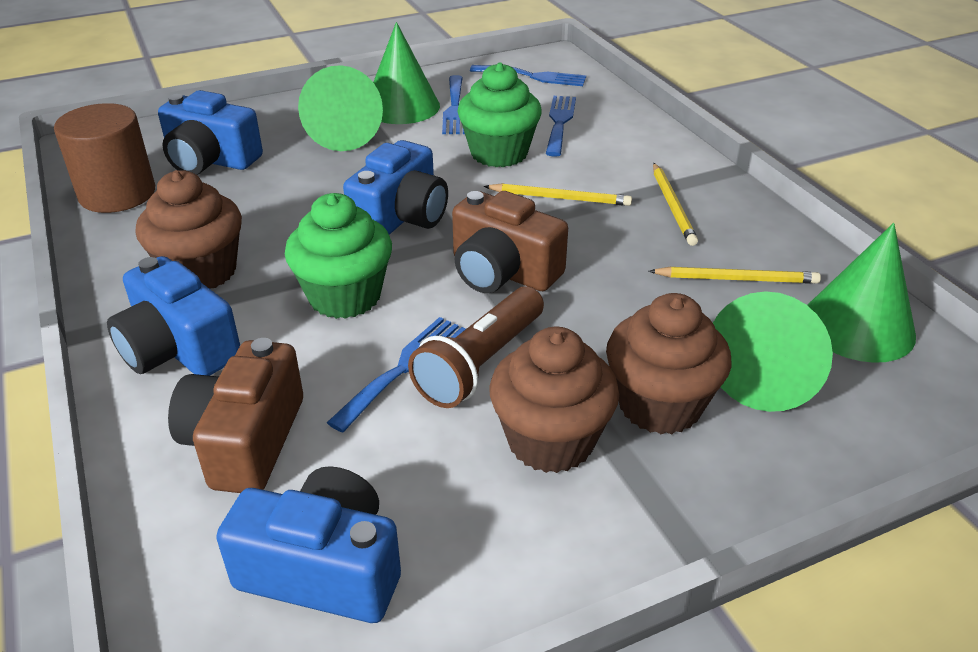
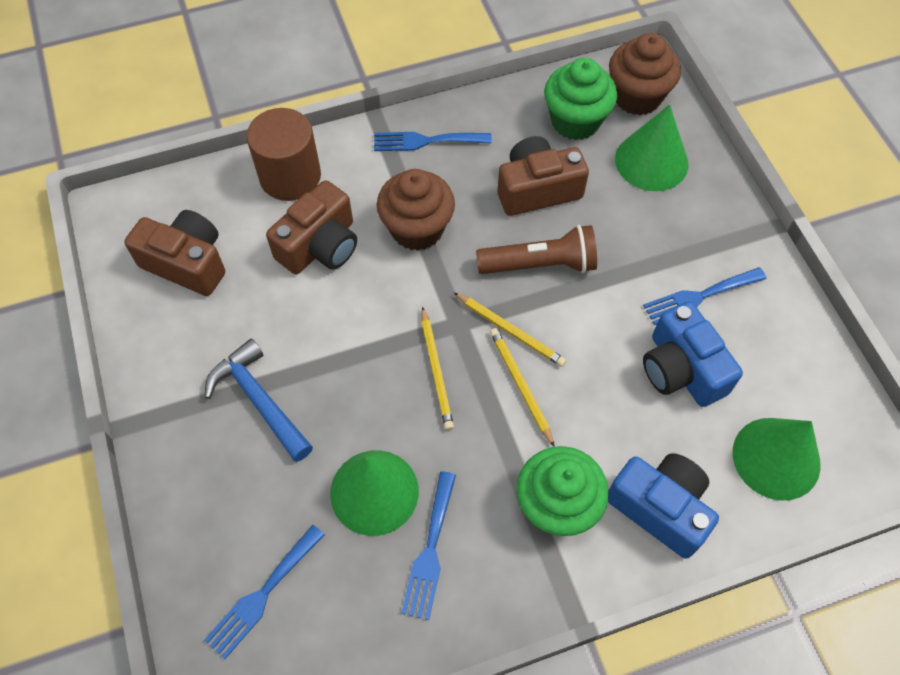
blue camera: [107,256,240,376] [158,90,263,175] [216,466,401,623] [343,140,448,235] = 4 -> [608,453,719,558] [643,301,743,407] = 2
blue hammer: none = 0 -> [205,339,313,462] = 1
brown camera: [168,338,303,493] [452,191,568,293] = 2 -> [124,210,225,296] [266,180,357,274] [497,136,589,216] = 3
brown cupcake: [136,170,242,289] [490,327,619,473] [606,293,732,434] = 3 -> [377,169,455,251] [609,33,681,115] = 2
green cone: [298,65,383,151] [373,22,440,124] [713,291,833,412] [807,223,916,363] = 4 -> [330,450,419,536] [615,104,689,191] [733,418,821,501] = 3

